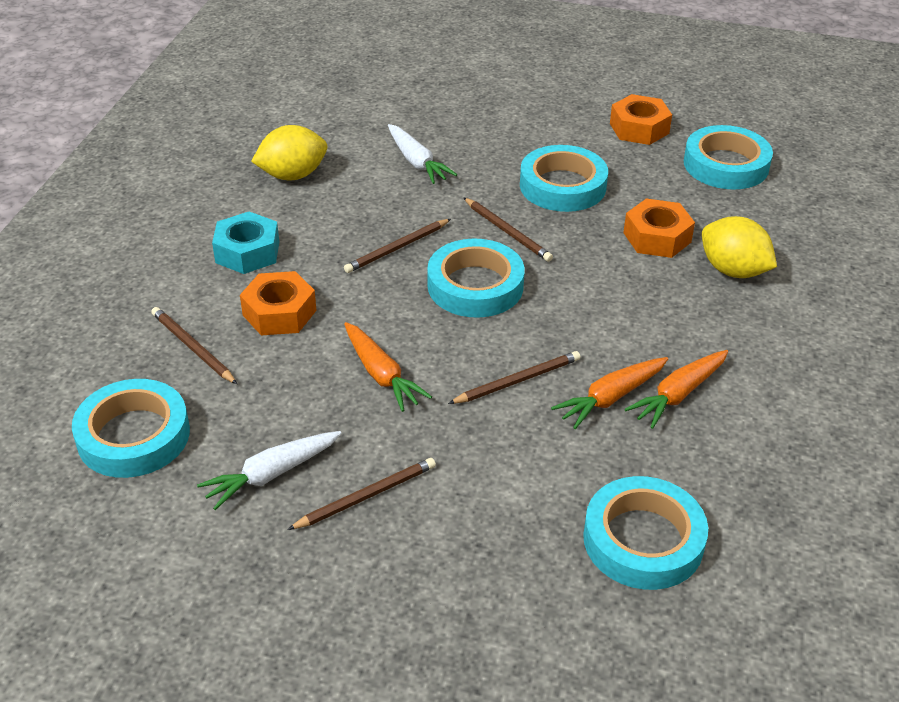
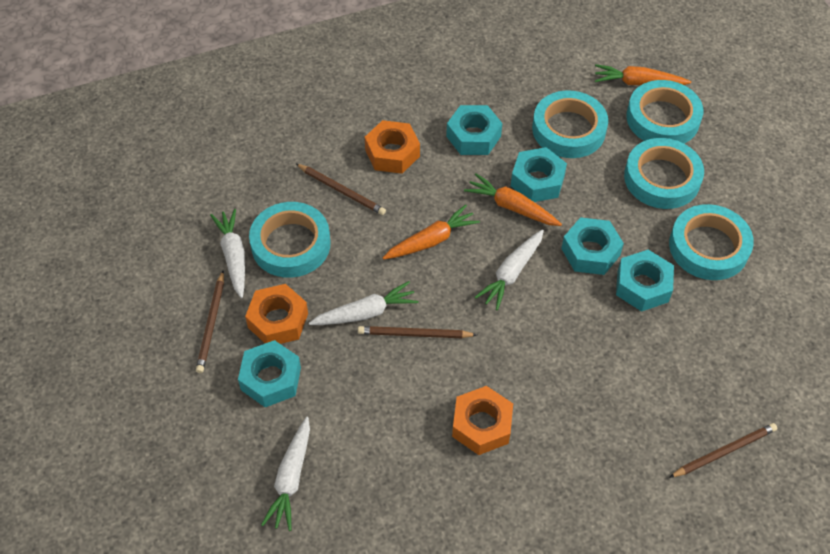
brown pencil: [151,307,237,384] [287,458,436,530] [344,219,451,273] [448,351,581,404] [463,197,553,262] = 5 -> [196,271,224,373] [296,164,386,215] [358,326,477,338] [669,423,777,478] = 4
turquoise nut: [212,212,279,274] = 1 -> [238,340,301,407] [446,105,503,155] [511,147,567,202] [561,217,624,275] [616,250,674,312] = 5
white carrot: [197,431,342,510] [388,124,457,184] = 2 -> [210,209,245,298] [261,417,310,531] [309,281,418,325] [475,229,544,310] = 4
yellow lemon: [251,125,327,180] [702,216,777,278] = 2 -> none = 0

